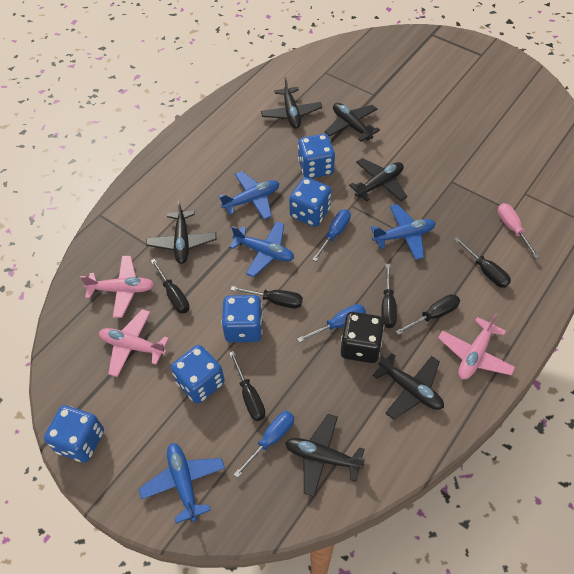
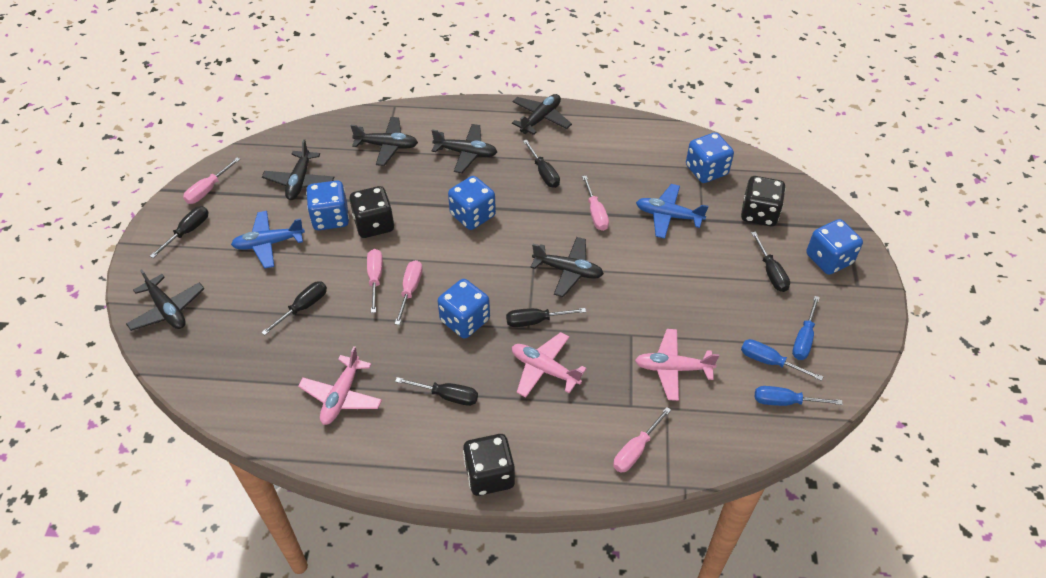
black dice: [341,312,384,363] = 1 -> [350,186,394,238] [463,434,515,496] [741,176,786,226] = 3
blue plane: [139,443,225,524] [219,171,279,220] [229,221,294,277] [371,204,436,260] = 4 -> [231,211,305,268] [636,184,708,239] = 2
pink screwdriver: [498,203,539,259] = 1 -> [183,158,240,204] [367,249,383,313] [395,260,423,325] [582,176,609,231] [613,407,671,473] = 5

